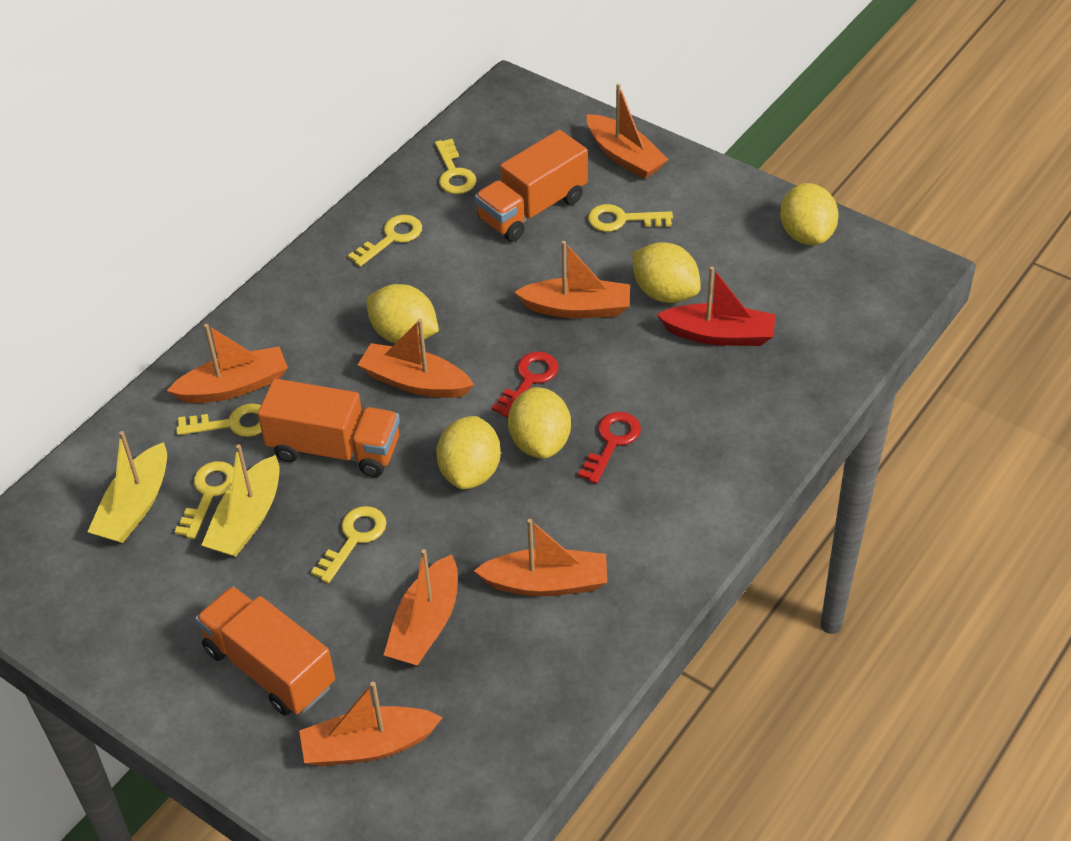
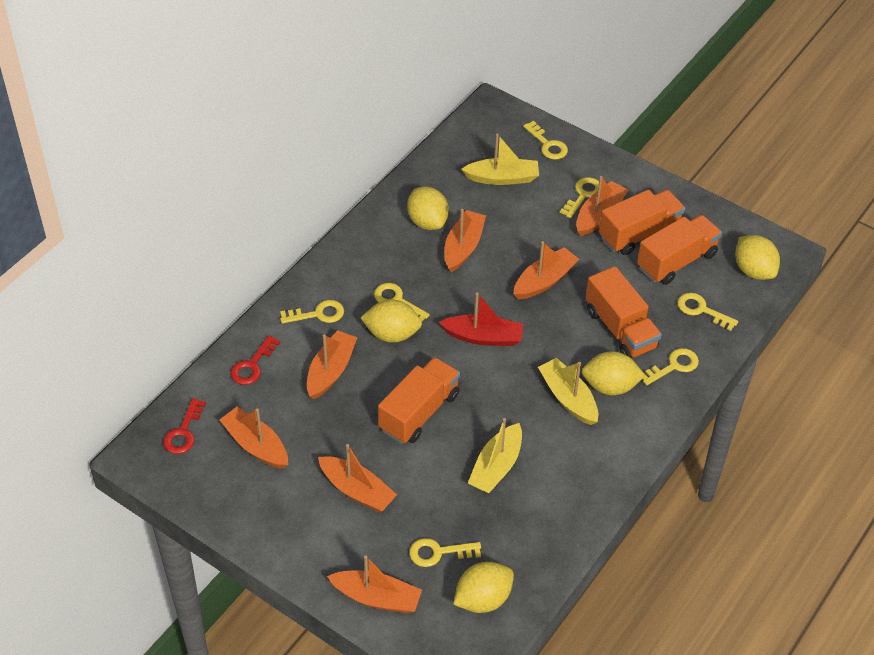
orange truck: [195,586,335,716] [258,379,400,477] [475,130,588,241] = 3 -> [378,357,460,444] [586,266,662,359] [599,189,685,255] [637,215,722,285] = 4
yellow boat: [87,431,167,543] [202,444,279,557] = 2 -> [461,134,539,185] [468,418,522,493] [538,358,598,425] = 3
yellow key: [174,461,234,539] [176,403,262,437] [311,506,386,583] [348,215,422,267] [435,139,476,194] [588,204,673,232] = 6 -> [280,300,344,324] [374,283,430,321] [409,538,481,567] [523,121,568,160] [560,177,599,218] [643,348,699,385] [677,293,738,331] = 7

